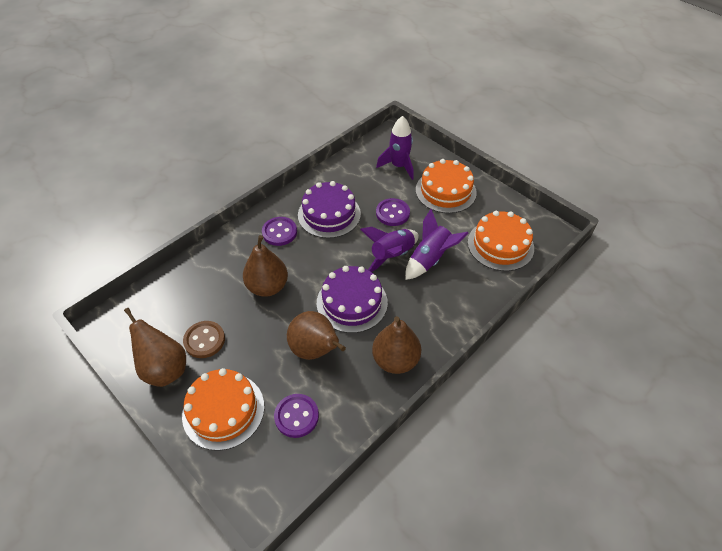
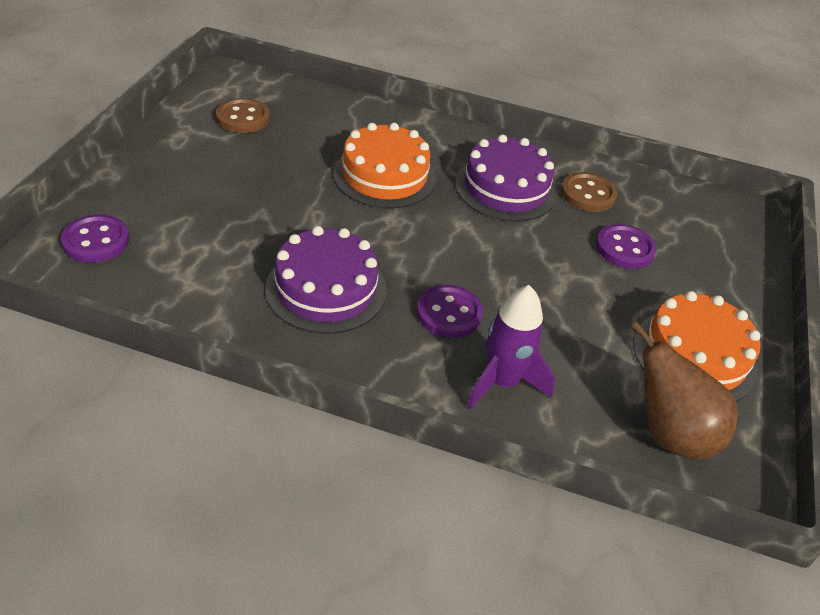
brown button: [183,321,225,358] = 1 -> [216,98,269,133] [561,172,617,212] = 2
brown pear: [124,308,186,387] [243,235,288,297] [287,311,346,360] [372,316,421,374] = 4 -> [631,322,738,460] = 1
orange cake: [182,368,264,451] [416,159,477,213] [468,211,534,271] = 3 -> [334,123,436,208] [633,291,761,401] = 2
purple rocket: [360,227,419,272] [376,116,414,180] [405,209,468,280] = 3 -> [467,285,555,410] = 1

